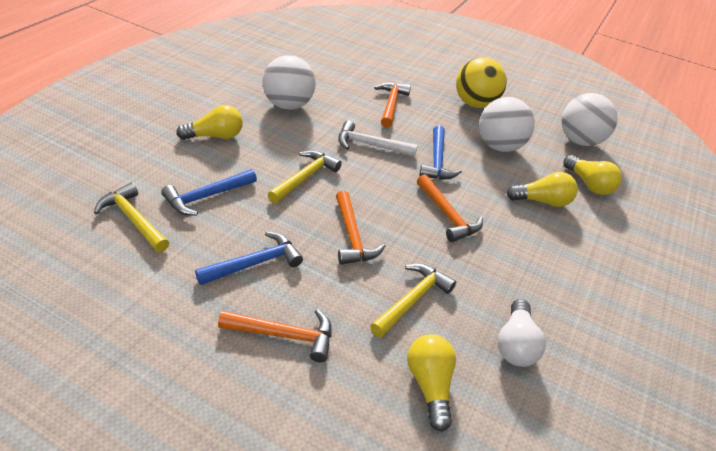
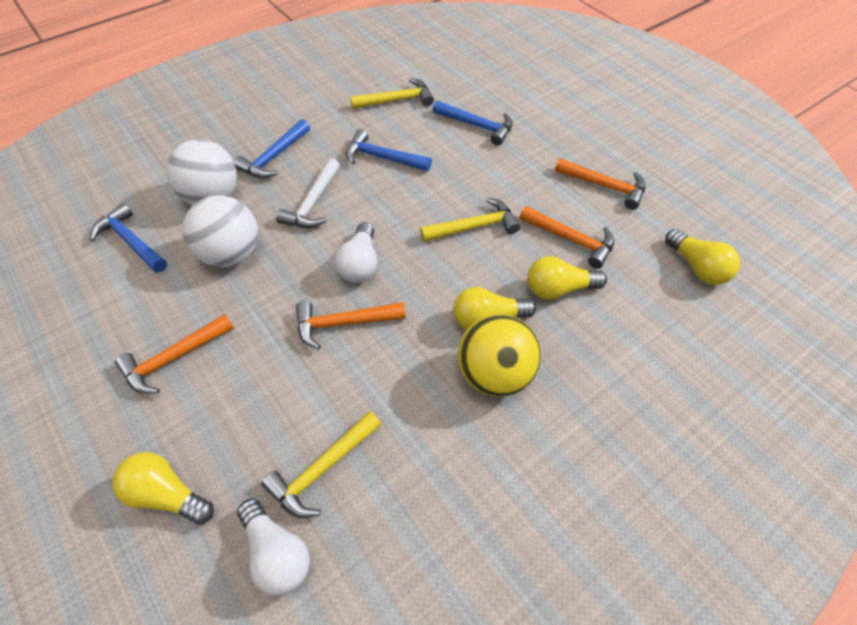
blue hammer: [161,169,257,216] [195,232,303,285] [419,125,462,180] = 3 -> [90,203,167,273] [234,119,310,178] [346,129,432,171] [433,100,513,146] = 4
white ball: [263,55,316,110] [479,97,535,152] [562,93,618,146] = 3 -> [166,139,237,205] [183,195,258,267] = 2
white light bulb: [498,299,546,367] = 1 -> [237,498,310,596] [335,222,377,283] = 2

